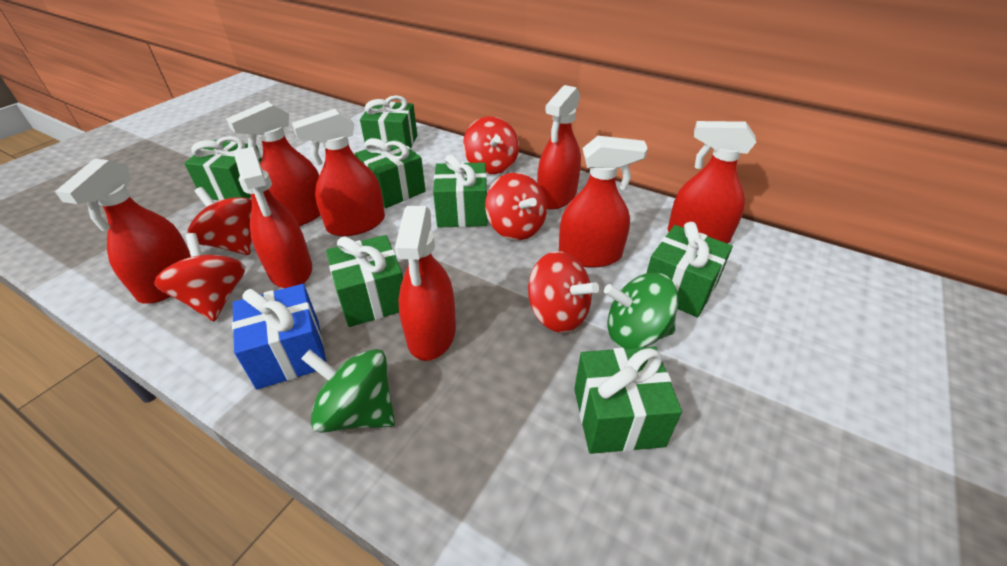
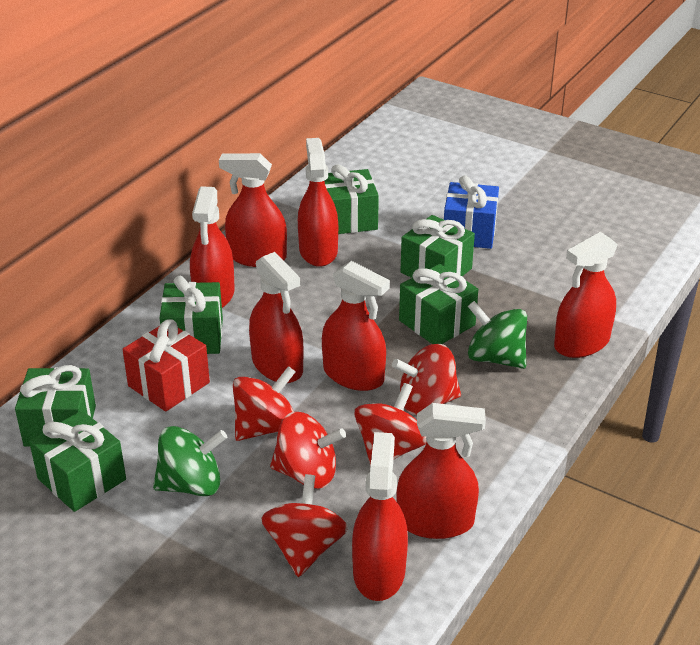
green gift: [184,136,262,200] [326,235,403,327] [355,138,426,208] [360,95,417,149] [433,155,487,228] [574,347,682,454] [646,222,733,317] = 7 -> [15,365,96,447] [29,410,126,512] [160,276,223,354] [324,164,379,234] [399,264,478,344] [400,215,475,278] = 6
red gift: none = 0 -> [122,319,210,411] = 1

